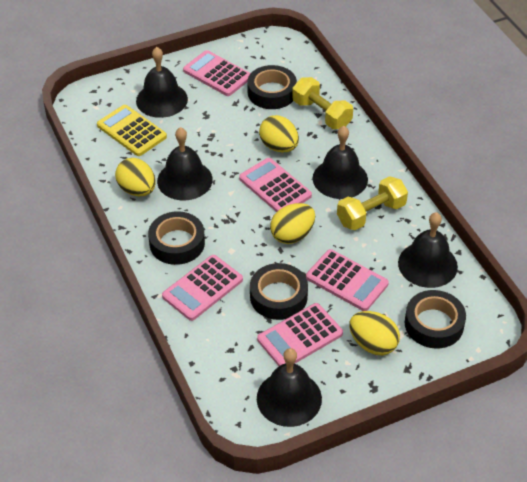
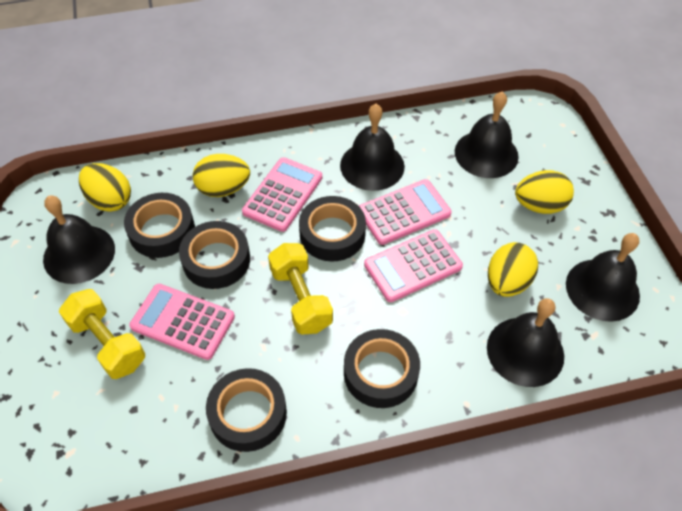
black tape: [148,211,205,265] [247,65,297,109] [250,263,308,320] [405,290,466,348] = 4 -> [124,193,195,258] [179,221,250,289] [206,368,287,452] [299,196,366,262] [344,329,420,408] = 5
pink calculator: [162,255,243,321] [183,50,251,96] [239,158,312,212] [257,303,343,366] [306,249,389,311] = 5 -> [129,284,235,360] [242,157,322,232] [359,179,452,245] [364,229,463,302] = 4
yellow calculator: [97,105,167,156] = 1 -> none = 0

